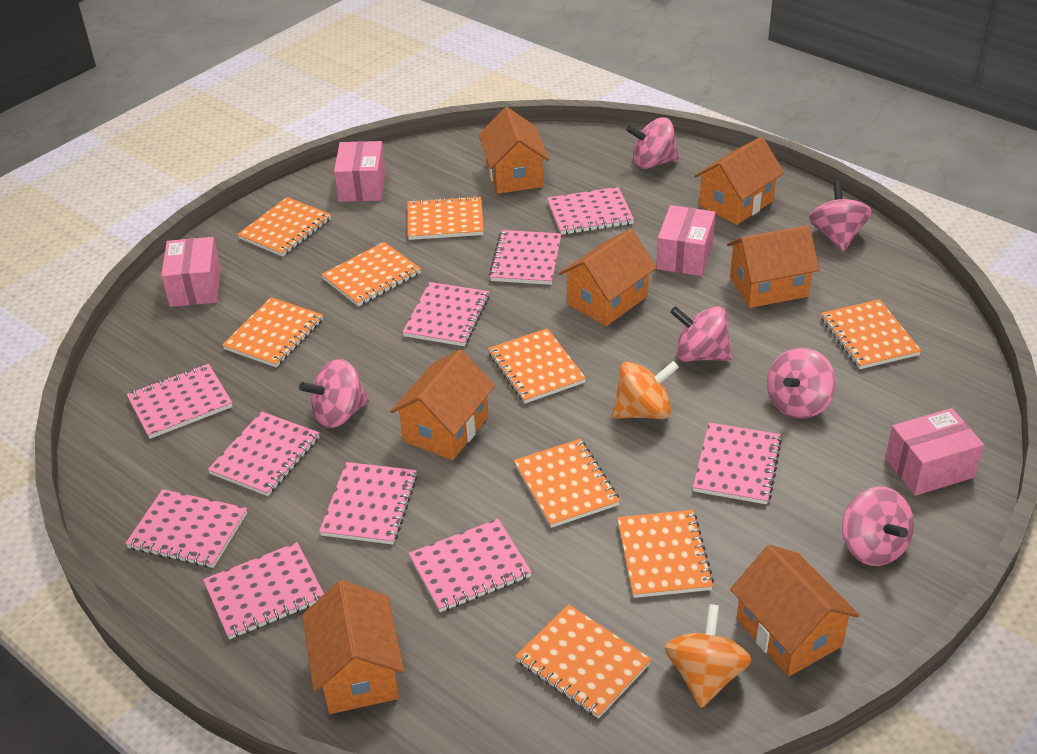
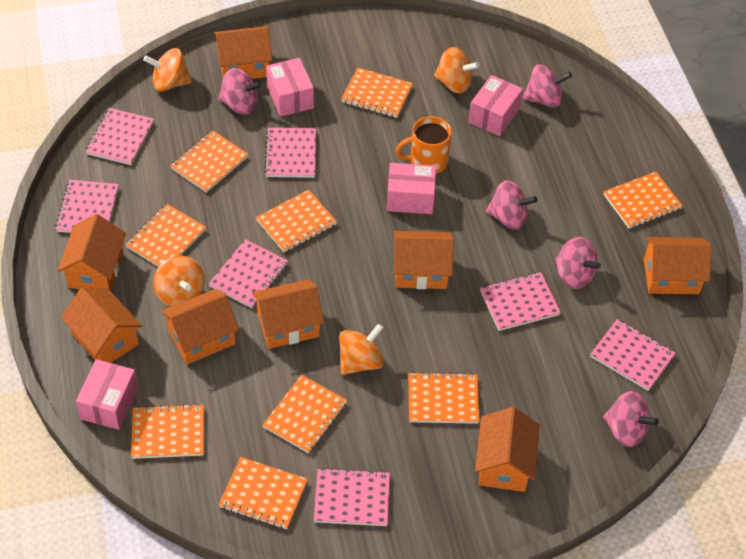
orange house: [302,580,404,714] [390,349,495,460] [479,107,549,194] [559,229,657,326] [694,137,784,225] [727,225,820,308] [730,545,860,676] = 7 -> [57,214,126,291] [61,287,142,363] [161,289,239,365] [214,26,272,79] [252,279,324,349] [394,231,454,289] [475,407,540,492] [644,237,712,294] = 8
orange mug: none = 0 -> [395,116,452,174] = 1
orange spinning top: [612,361,679,419] [665,604,752,708] = 2 -> [143,48,192,92] [153,255,204,307] [339,324,384,375] [434,47,479,93] = 4
pink notebook: [125,489,247,568] [127,364,233,439] [203,542,324,639] [208,412,319,496] [319,462,418,544] [402,282,490,346] [409,519,532,612] [489,230,561,285] [547,187,634,235] [693,422,782,504] = 10 -> [55,180,119,233] [85,108,154,165] [209,239,288,308] [264,128,316,178] [314,468,390,526] [480,272,561,331] [590,319,676,391] = 7
pink spinning top: [299,359,369,428] [626,117,680,169] [670,306,732,362] [767,347,836,419] [809,181,872,252] [842,487,914,566] = 6 -> [218,68,262,115] [486,180,537,230] [522,64,572,108] [555,237,601,289] [603,391,659,447] = 5

